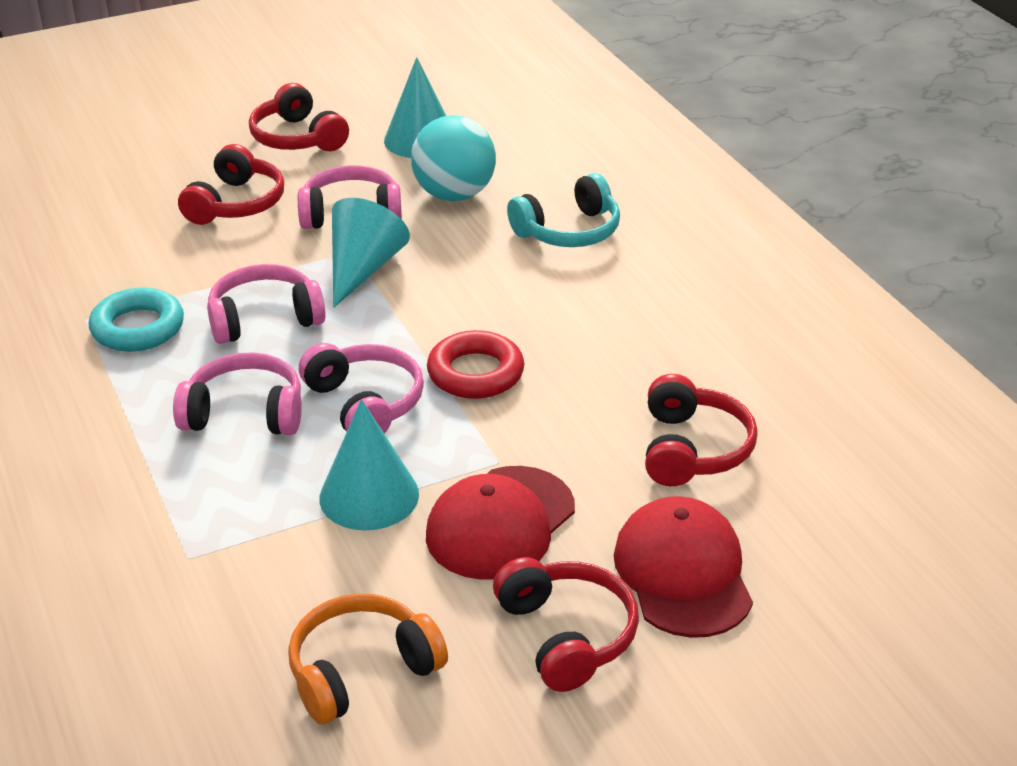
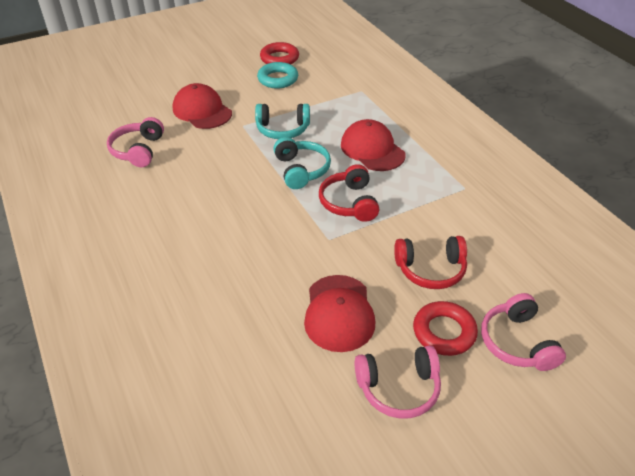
orange headphones: [288,593,448,725] = 1 -> none = 0
pink headphones: [173,352,302,435] [207,264,326,344] [298,165,402,229] [299,343,424,433] = 4 -> [107,117,164,167] [355,346,441,419] [481,293,566,371] = 3
red cap: [426,466,575,580] [613,496,753,638] = 2 -> [173,83,232,129] [304,275,375,352] [341,119,406,171] = 3
red headphones: [178,144,284,225] [249,83,349,151] [493,557,639,692] [645,374,758,486] = 4 -> [319,164,379,222] [394,236,467,289] = 2
red ring: [427,330,524,399] = 1 -> [260,42,299,64] [413,301,478,356] = 2
turquoise ball: [411,115,496,201] = 1 -> none = 0
turquoise cone: [319,399,419,530] [332,198,410,308] [384,57,446,158] = 3 -> none = 0
turquoise headphones: [507,173,620,247] = 1 -> [255,104,310,139] [273,137,331,189] = 2

